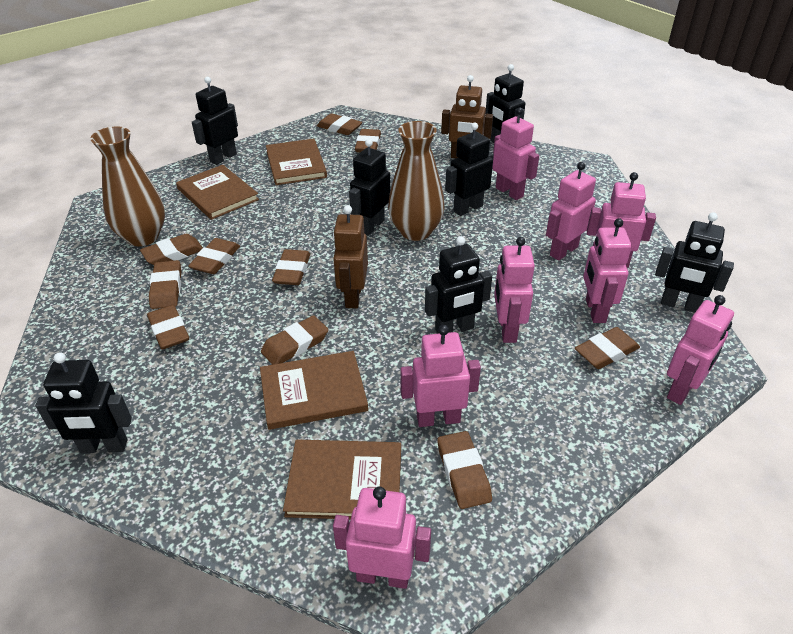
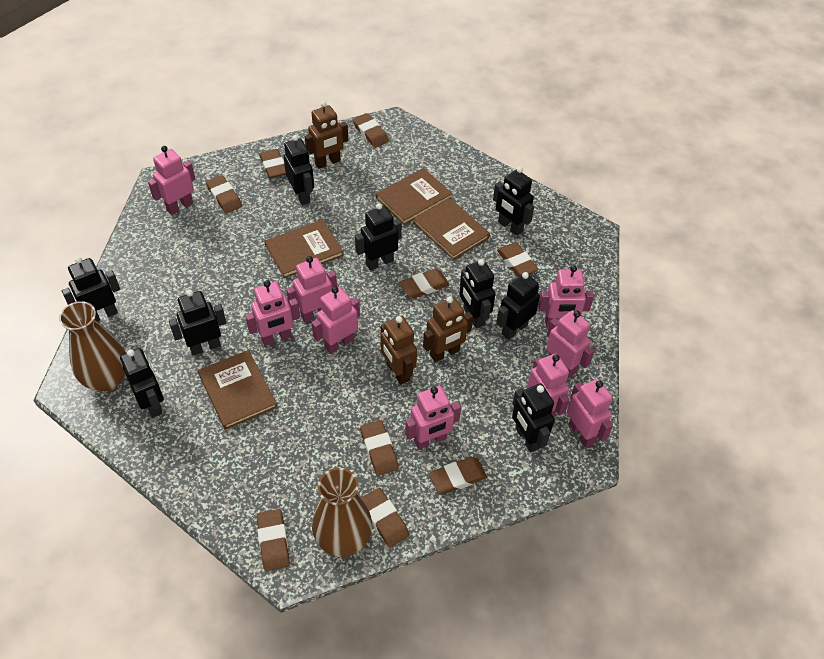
black robot: [35,352,132,453] [192,77,238,165] [349,139,390,236] [425,236,492,334] [445,123,494,216] [486,64,525,143] [655,213,734,313] = 7 -> [62,257,120,322] [120,348,164,418] [169,290,226,355] [284,135,314,205] [355,203,402,270] [459,259,496,329] [493,167,534,236] [496,272,540,340] [512,384,555,452] = 9
brown eraser: [140,234,203,265] [147,305,189,349] [149,260,181,309] [188,238,240,274] [261,315,328,365] [272,249,310,285] [317,113,362,135] [355,129,381,153] [437,431,492,509] [575,327,640,369] = 10 -> [206,175,242,213] [256,509,290,571] [259,149,286,178] [353,113,389,148] [360,420,399,476] [361,488,409,548] [400,269,450,298] [429,457,487,494] [497,243,538,276] = 9
brown robot: [333,205,368,308] [441,75,493,158] = 2 -> [305,101,348,169] [380,316,417,385] [423,296,473,362] = 3
pink robot: [333,486,431,589] [400,325,481,427] [492,107,539,200] [494,237,535,343] [546,162,596,260] [583,218,632,323] [587,172,656,268] [667,295,734,405] = 8 -> [148,146,196,215] [245,280,300,346] [286,256,337,323] [312,287,360,354] [405,386,461,449] [527,353,570,418] [538,265,594,327] [546,310,594,378] [567,379,613,448] = 9

